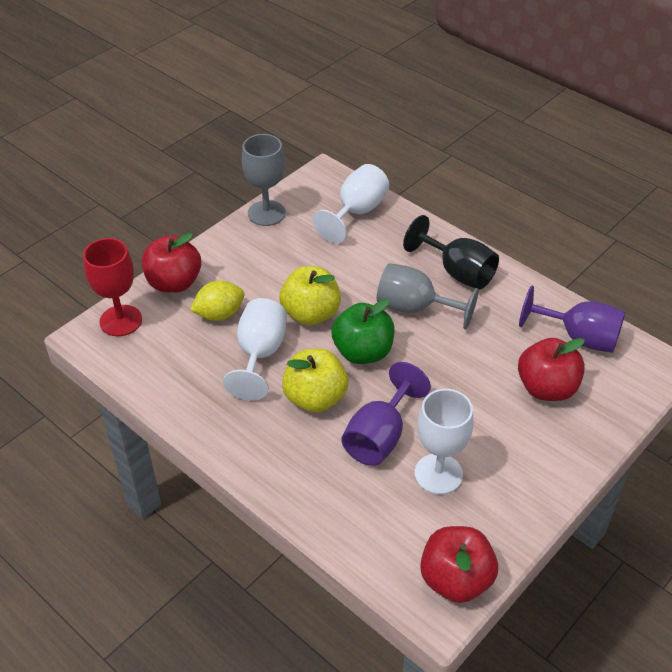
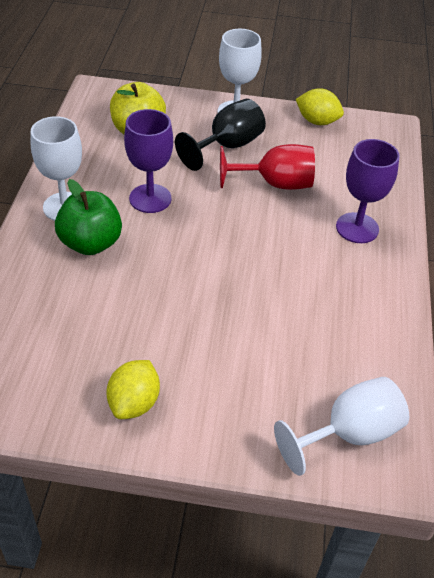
grey goblet: [242,134,286,226] [377,263,479,330] = 2 -> none = 0
red apple: [142,233,201,293] [420,526,498,603] [518,338,585,401] = 3 -> none = 0
yellow apple: [279,266,341,325] [282,348,348,413] = 2 -> [110,82,166,134] = 1
yellow lemon: [190,281,244,321] = 1 -> [106,360,160,419] [296,88,344,125] = 2

